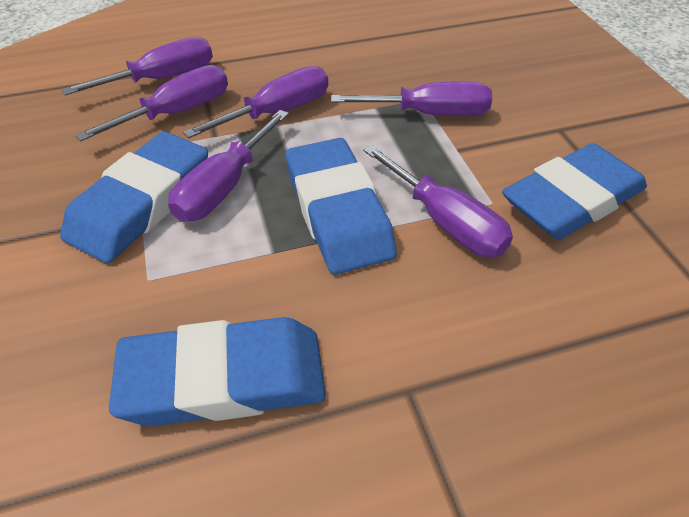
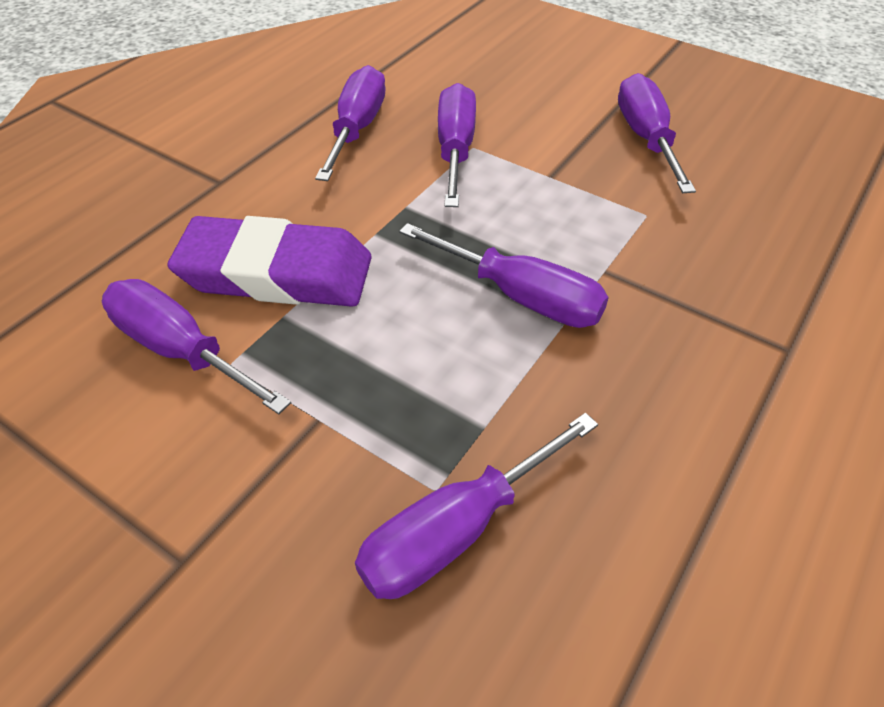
blue eraser: [60,131,208,263] [109,317,326,426] [286,138,397,275] [502,143,647,240] = 4 -> none = 0
purple eraser: none = 0 -> [167,216,372,307] = 1

